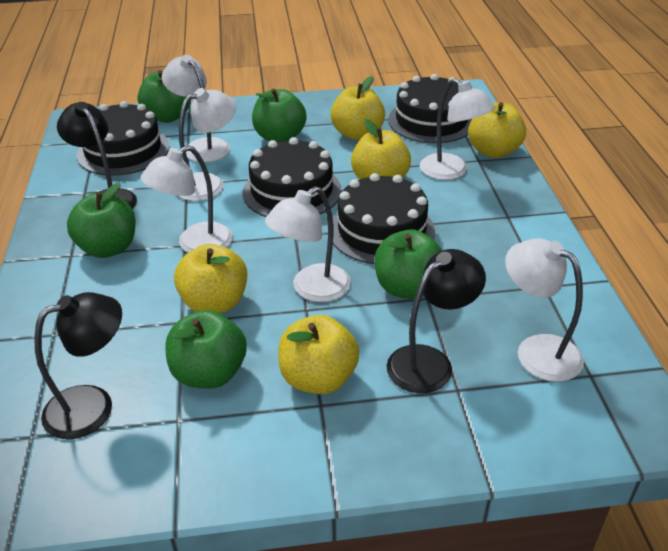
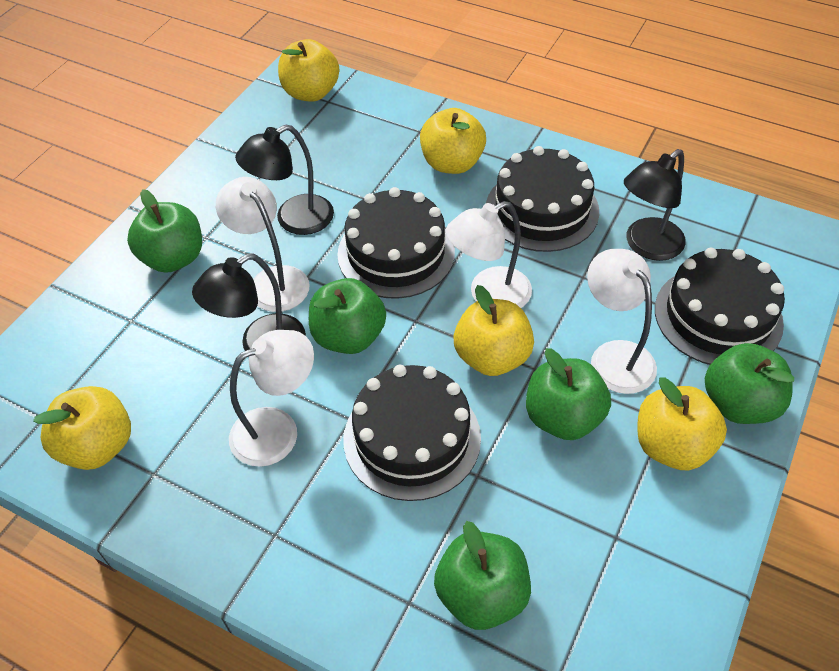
white lamp: [140,145,233,253] [162,55,230,162] [179,88,236,201] [265,186,351,302] [420,78,495,180] [505,238,584,382] = 6 -> [216,177,310,312] [229,330,314,467] [446,201,532,308] [587,249,657,394] = 4

